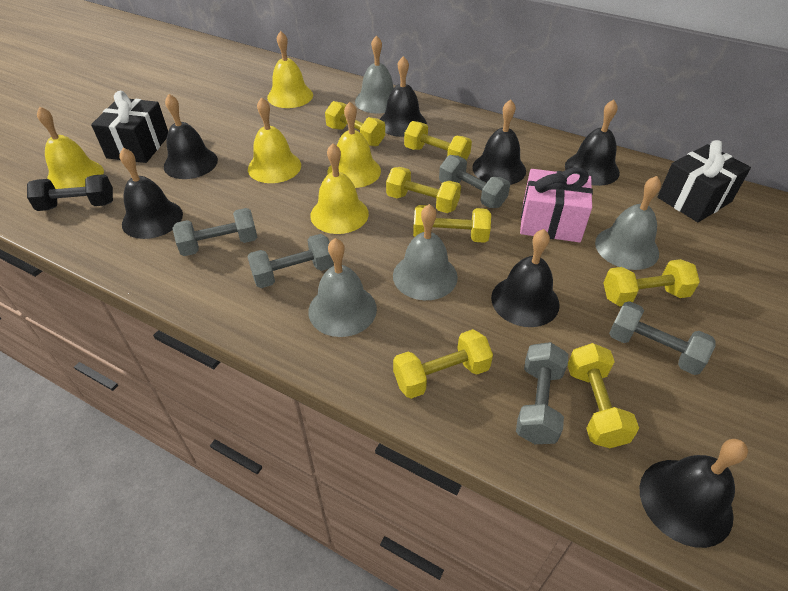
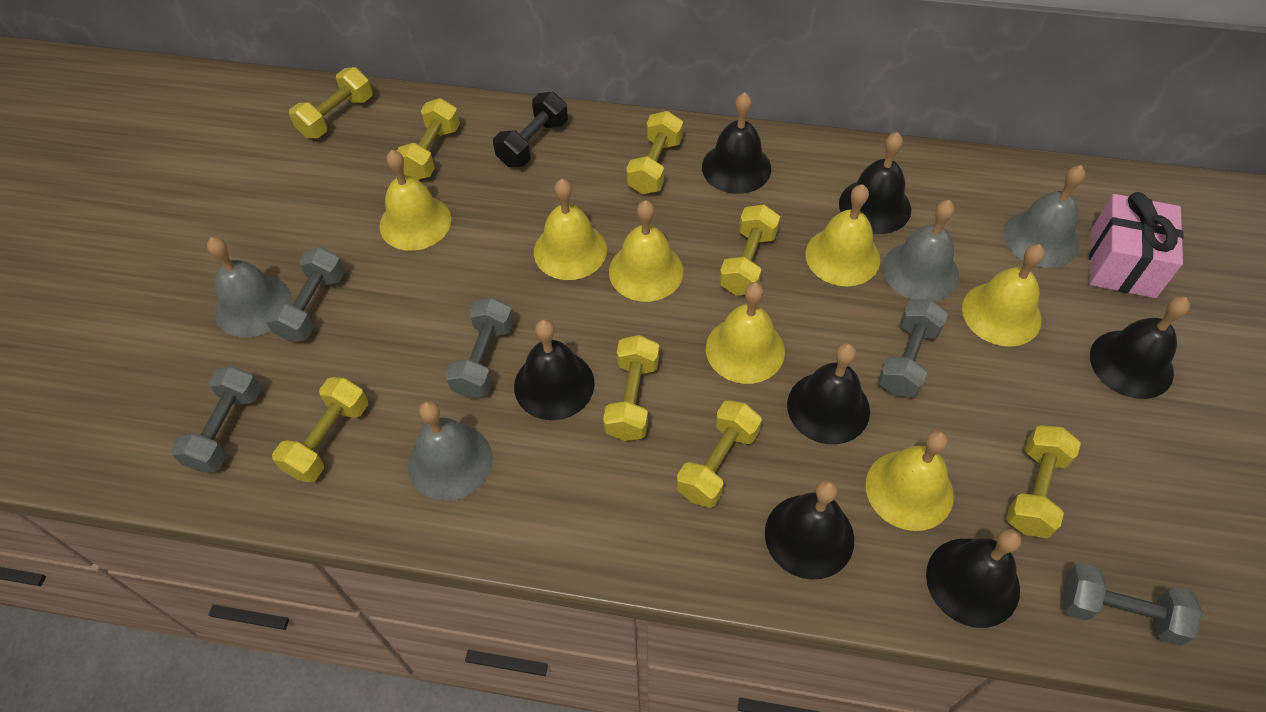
black gift: [91,91,168,163] [657,140,751,222] = 2 -> none = 0
yellow bell: [37,107,104,189] [248,97,301,183] [267,31,313,108] [310,143,369,234] [327,102,381,188] = 5 -> [380,150,451,251] [534,179,607,280] [609,200,683,302] [706,282,785,384] [806,184,880,286] [866,430,954,531] [962,244,1045,347] = 7
yellow dumbbell: [325,101,385,146] [386,167,461,213] [393,329,493,399] [404,121,472,161] [413,205,491,243] [568,343,639,448] [603,259,700,306] = 7 -> [272,377,368,483] [289,67,373,138] [397,98,460,180] [603,335,659,441] [626,111,683,194] [677,400,762,508] [719,204,780,295] [1006,425,1081,538] = 8

